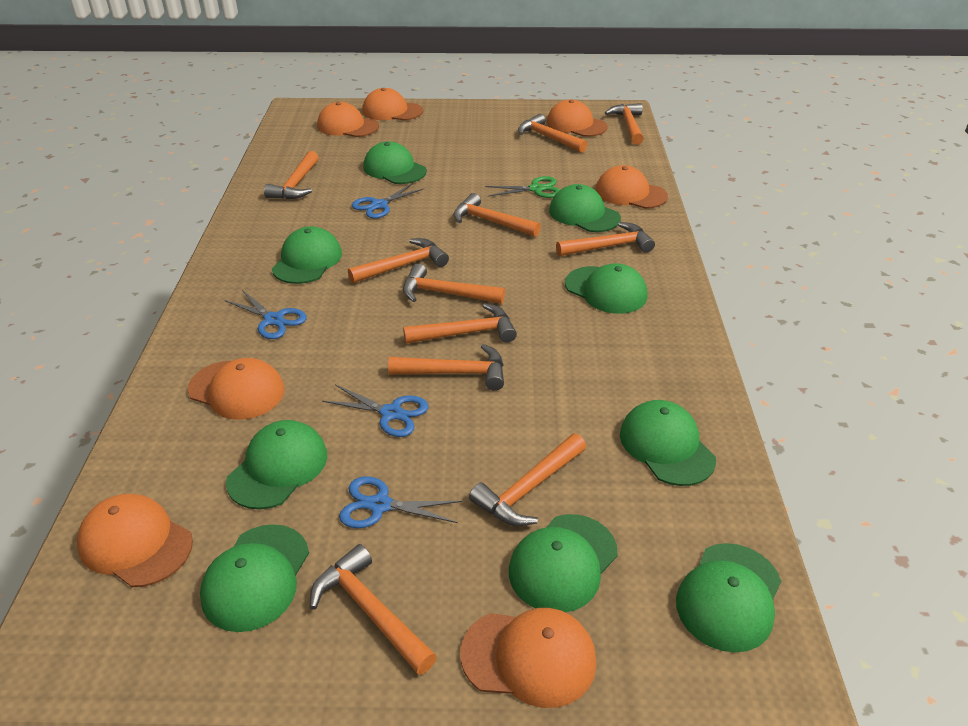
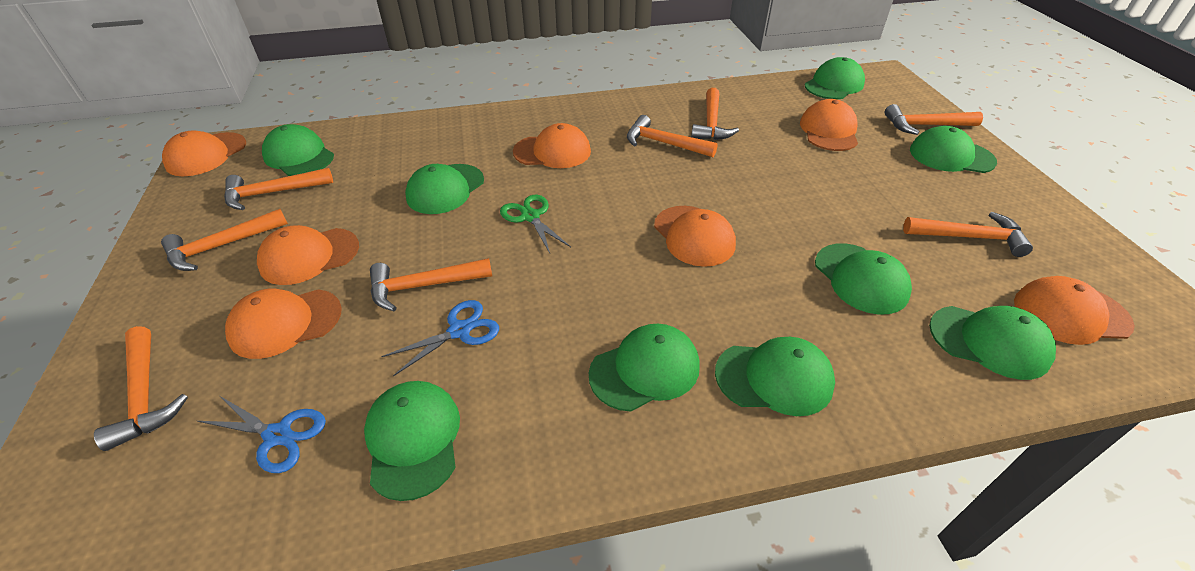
blue scissors: [225,290,307,339] [322,384,429,437] [339,476,462,528] [352,183,424,219] = 4 -> [197,396,326,473] [381,300,499,376] = 2
orange hammer: [264,151,319,199] [310,544,437,675] [348,238,449,283] [388,344,504,391] [403,264,505,304] [403,303,517,344] [453,193,541,237] [469,434,586,526] [518,114,588,153] [556,222,655,256] [605,103,644,145] = 11 -> [94,326,188,451] [161,209,288,271] [224,168,333,210] [370,258,492,311] [627,115,718,157] [691,88,739,140] [885,104,983,135] [903,212,1033,257] = 8

